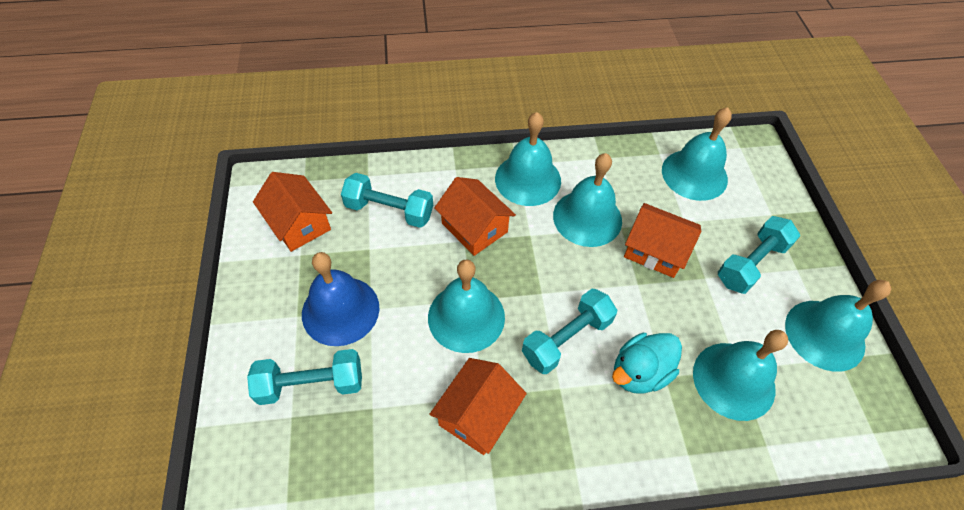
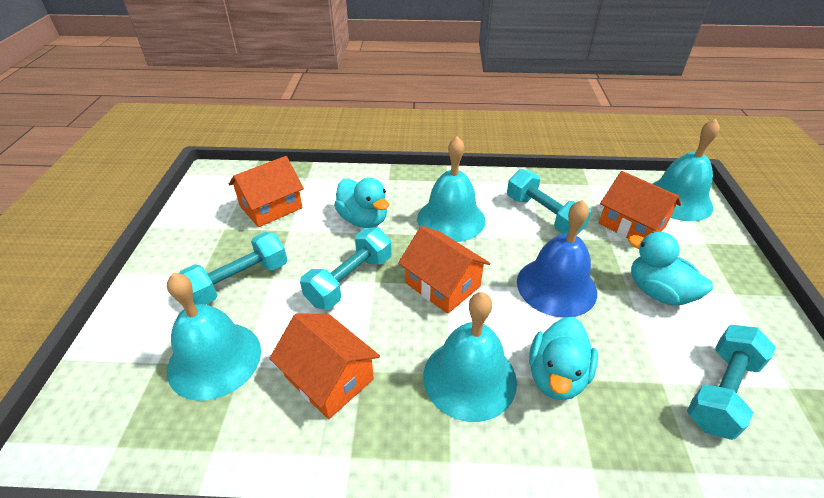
turquoise bell: [428,259,505,353] [495,112,561,206] [553,153,622,247] [662,107,732,201] [693,330,788,421] [785,280,891,372] = 6 -> [167,273,261,401] [417,136,486,242] [423,292,517,422] [652,119,720,221] = 4
turquoise duck: [612,333,682,394] = 1 -> [334,178,389,228] [529,317,598,400] [628,232,713,305] = 3

